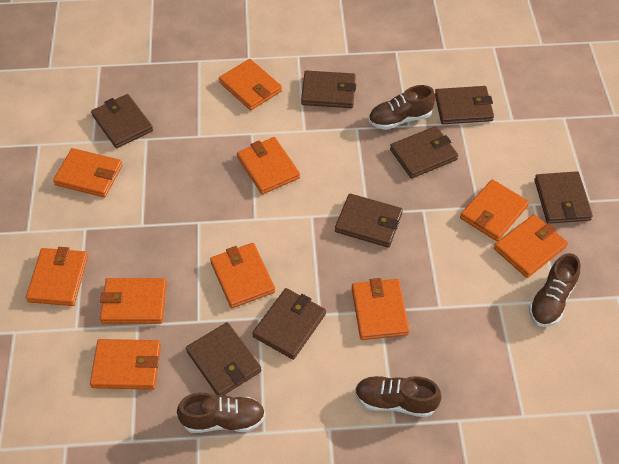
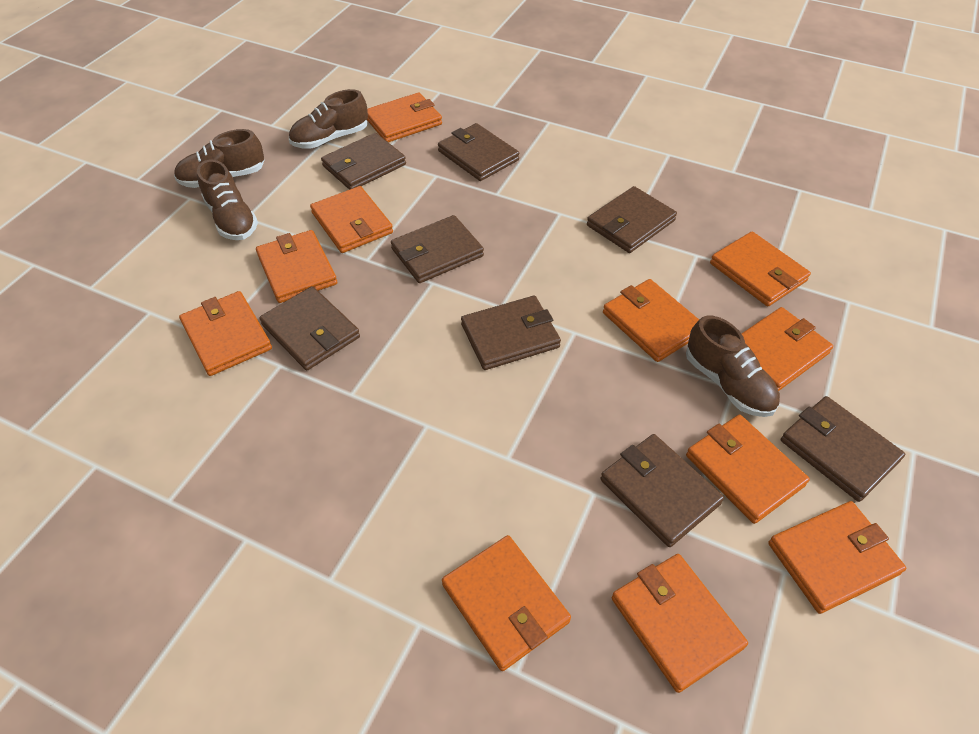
orange wallet: [26,247,88,306] [53,148,123,197] [90,339,161,390] [100,278,167,324] [210,243,275,308] [219,59,282,110] [237,137,300,194] [352,278,410,340] [460,179,529,241] [494,214,568,278] = 10 -> [179,291,272,376] [256,230,337,303] [310,186,393,253] [367,93,442,142] [442,535,571,671] [603,279,699,362] [612,554,748,693] [686,415,810,524] [710,232,811,306] [741,307,833,391] [768,501,906,614] = 11

